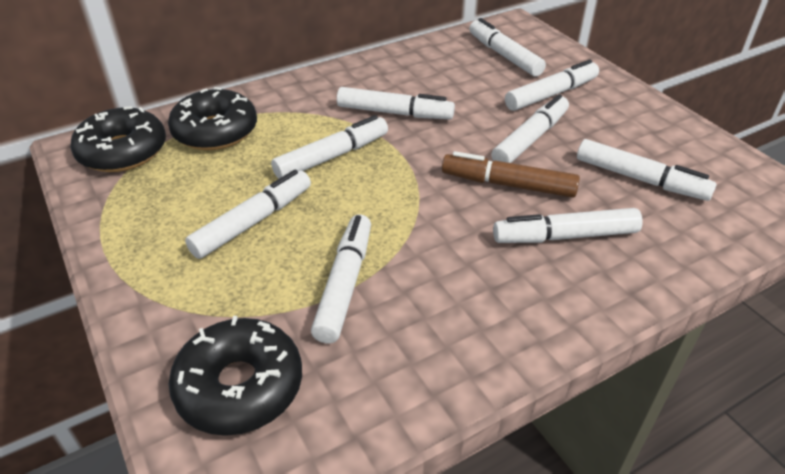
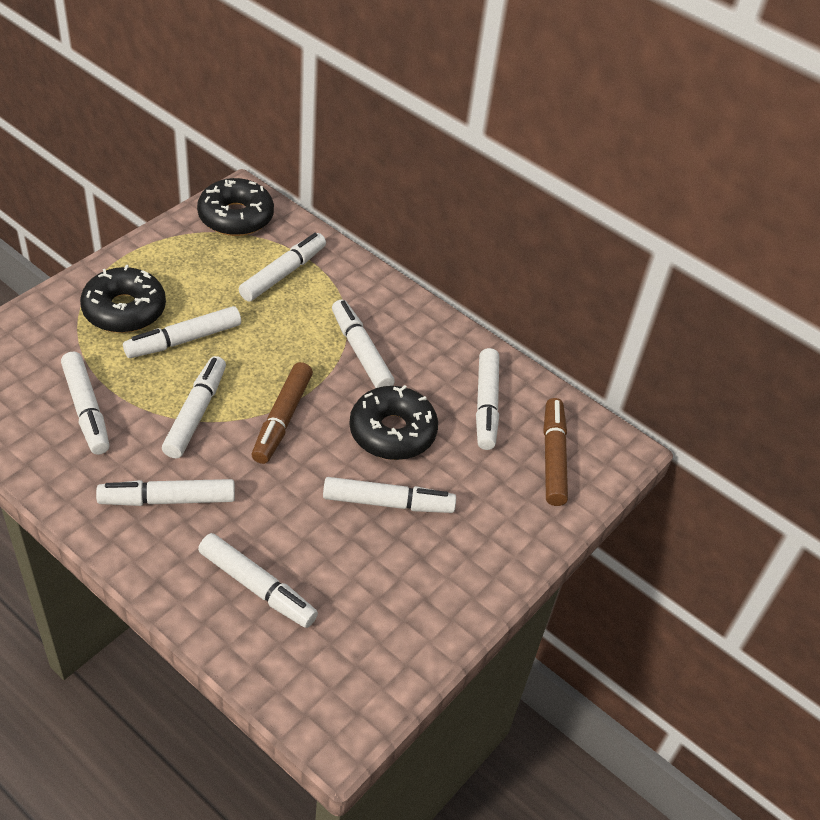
brown marker: [442,151,580,198] = 1 -> [252,362,313,464] [543,398,568,506] = 2

